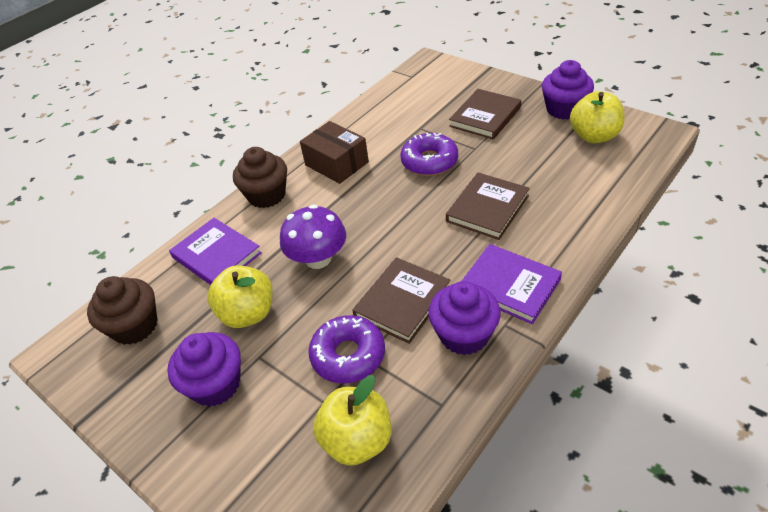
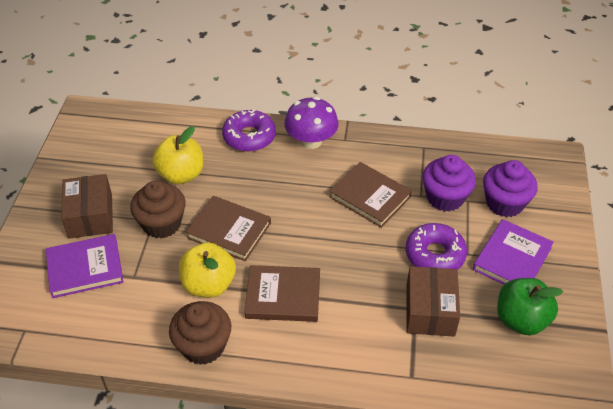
brown box: [300,121,369,184] = 1 -> [61,174,113,239] [406,266,460,337] = 2
green apple: none = 0 -> [497,278,563,335] = 1
purple cupcake: [167,332,241,407] [428,281,501,355] [542,60,594,120] = 3 -> [422,155,476,212] [483,160,537,217] = 2
yellow apple: [207,265,273,328] [313,375,391,466] [570,91,625,143] = 3 -> [152,126,203,184] [179,242,236,298] = 2

